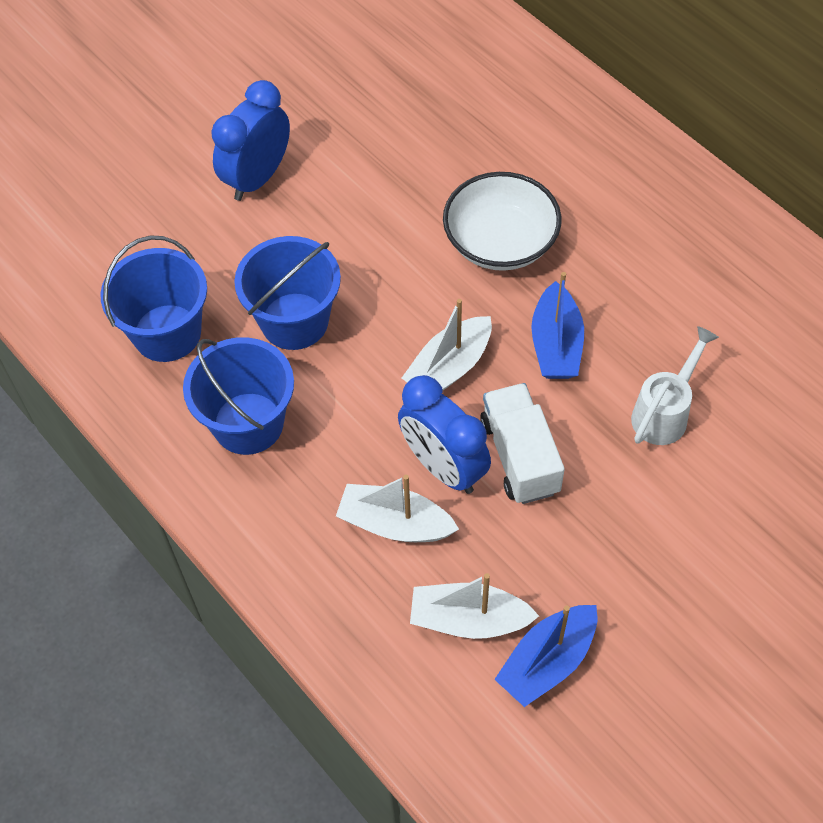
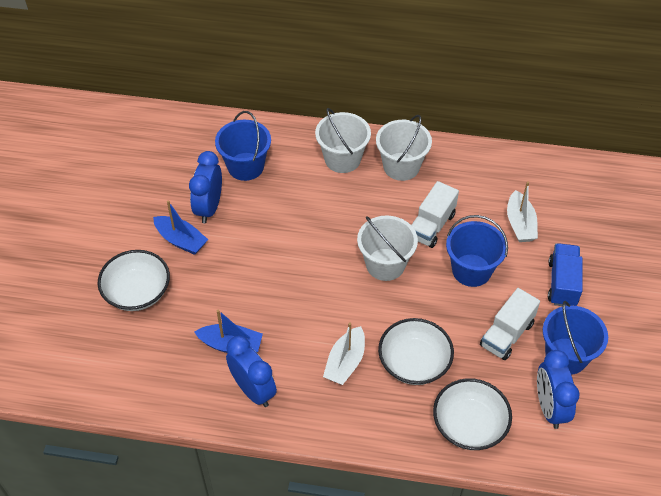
blue clock: [211,80,290,201] [398,375,491,494] = 2 -> [189,151,222,223] [226,336,277,407] [537,350,580,429] = 3
blue truck: none = 0 -> [548,243,583,306] = 1
white boat: [336,475,459,542] [402,299,492,390] [410,573,539,639] = 3 -> [323,322,365,385] [507,181,538,242] = 2
white bowl: [443,172,562,271] = 1 -> [98,250,170,311] [378,318,454,385] [433,378,512,450] = 3
white bucket: none = 0 -> [315,108,371,173] [357,216,418,281] [376,115,432,181] = 3
white truck: [480,383,565,504] = 1 -> [411,181,459,248] [480,288,540,360] = 2
white watering can: [631,326,719,445] = 1 -> none = 0

